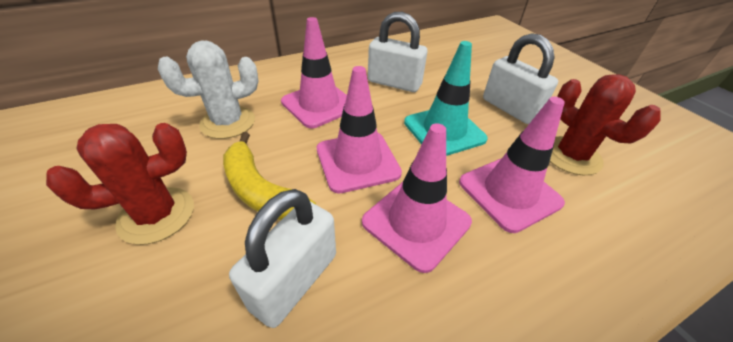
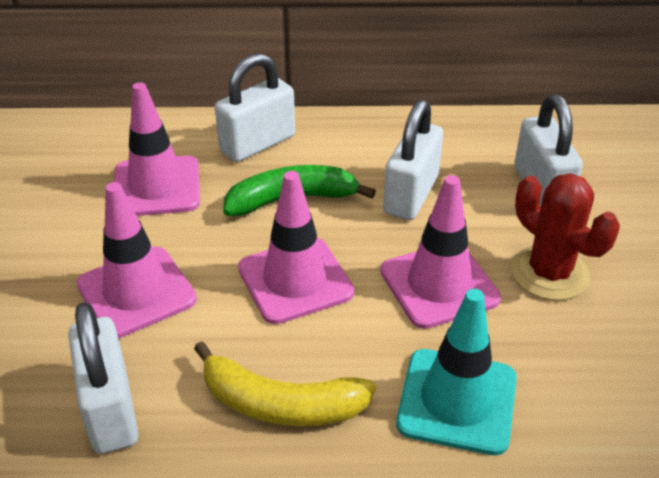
green banana: none = 0 -> [223,165,376,216] = 1
red cactus: [46,123,194,245] [550,74,661,175] = 2 -> [511,173,620,300] = 1
white cactus: [158,41,258,139] = 1 -> none = 0
white padlock: [229,189,336,328] [368,12,427,92] [483,33,558,124] = 3 -> [68,302,139,454] [215,53,295,162] [383,100,443,220] [514,94,583,208] = 4

